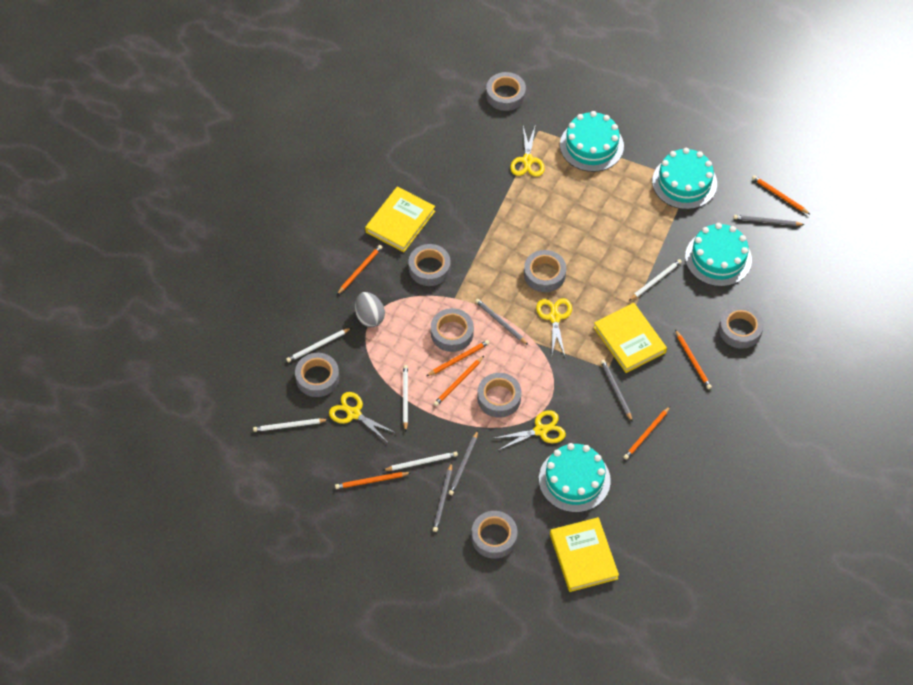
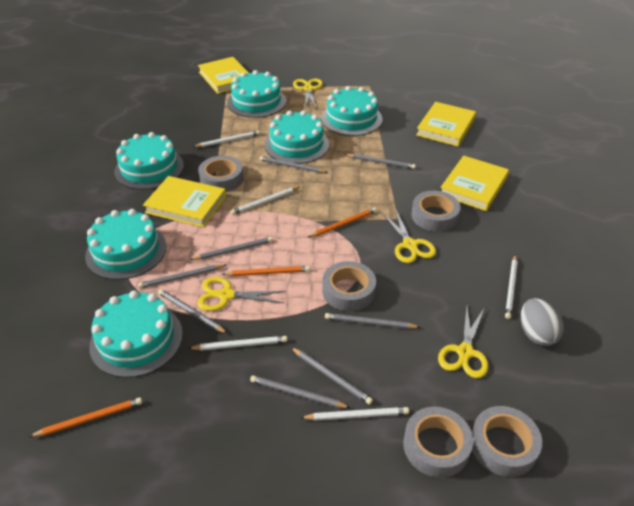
grey pencil: [433,463,452,532] [449,431,478,495] [475,299,528,345] [601,360,633,422] [734,215,805,226] = 5 -> [138,264,226,289] [158,289,228,334] [189,237,273,260] [250,375,350,408] [259,156,328,173] [291,347,373,405] [325,313,420,329] [345,154,416,169] = 8
grey tape: [295,353,339,397] [408,244,451,286] [431,308,474,352] [471,511,518,559] [477,373,521,418] [486,72,526,111] [524,250,566,292] [719,305,764,349] = 8 -> [198,156,244,192] [322,261,376,311] [403,407,473,478] [411,191,461,232] [472,406,542,477] = 5
orange pencil: [335,472,411,489] [337,245,383,295] [427,340,490,376] [434,356,484,406] [624,406,670,460] [675,329,712,389] [752,175,810,214] = 7 -> [29,397,142,437] [222,266,310,276] [308,207,377,237] = 3
turquoise cake: [539,443,611,513] [560,111,624,172] [652,148,717,209] [685,223,752,287] = 4 -> [85,209,167,280] [89,290,183,378] [114,132,184,190] [227,70,286,118] [264,110,329,164] [321,86,382,136] = 6
yellow book: [365,187,435,252] [550,517,619,592] [593,303,667,373] = 3 -> [143,176,226,228] [198,57,249,94] [416,102,476,146] [440,155,509,211] = 4

